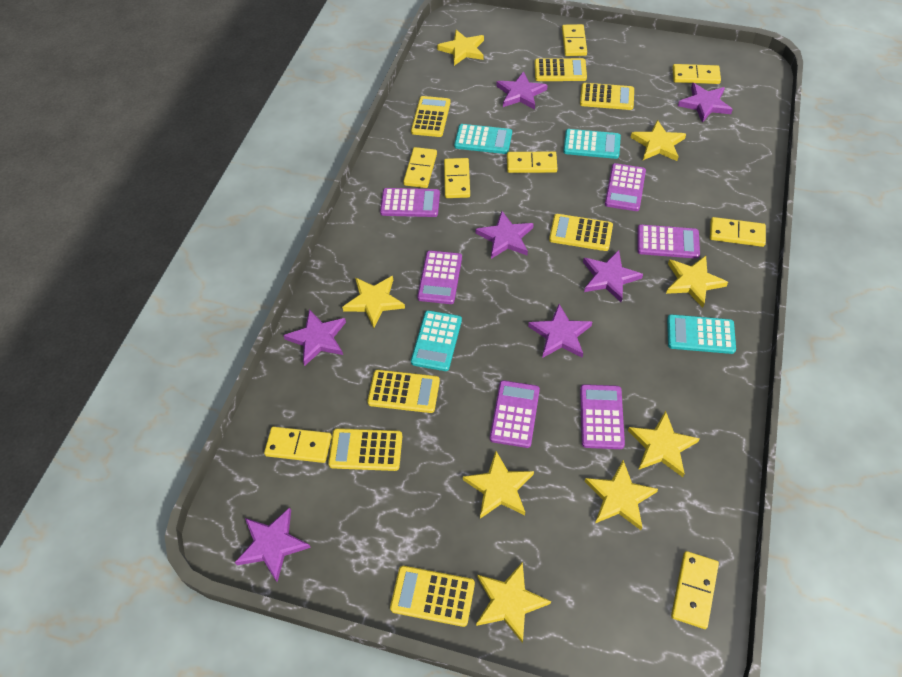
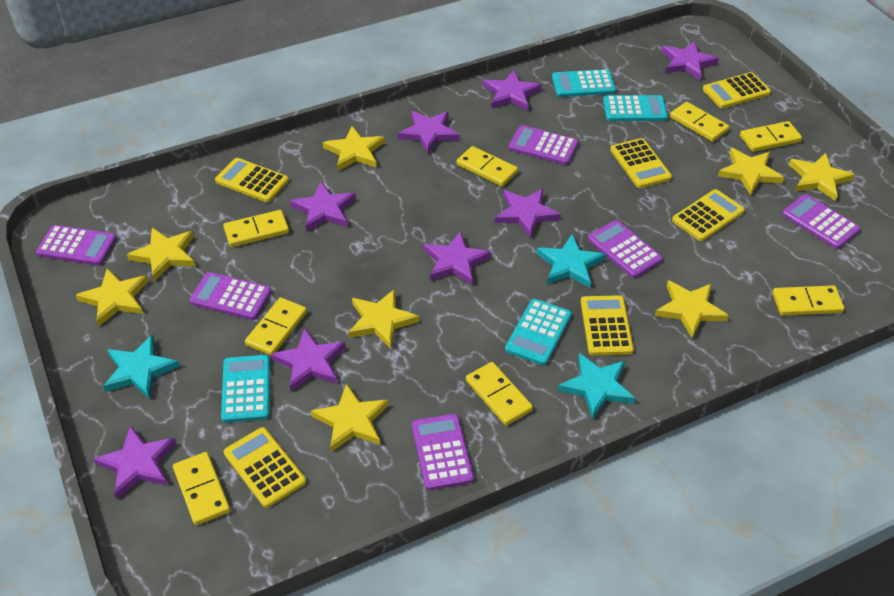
purple star: [235,507,311,582] [283,309,346,366] [476,211,534,259] [496,71,548,109] [528,304,592,358] [583,250,643,302] [678,83,733,123] = 7 -> [93,425,176,499] [271,328,345,391] [290,181,356,232] [398,111,460,154] [423,231,491,285] [483,70,542,111] [495,188,561,238] [662,41,719,80] = 8
turquoise star: none = 0 -> [103,335,180,399] [536,234,606,288] [558,353,635,419] = 3
yellow calculator: [328,428,402,471] [367,370,440,413] [390,566,475,627] [411,96,451,137] [535,58,587,81] [549,214,613,251] [580,83,634,110] = 7 -> [215,158,289,202] [224,427,306,508] [580,295,634,355] [610,138,672,188] [672,189,745,241] [703,72,771,108] = 6

